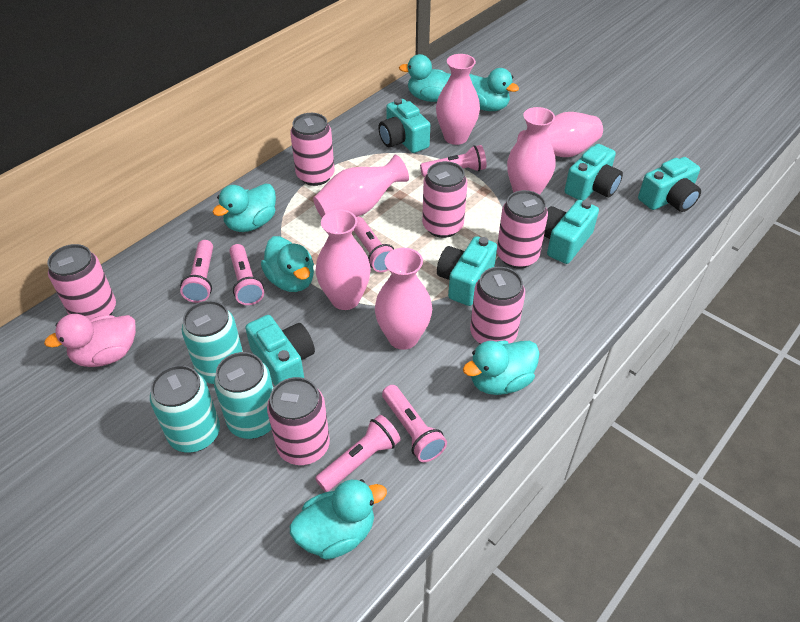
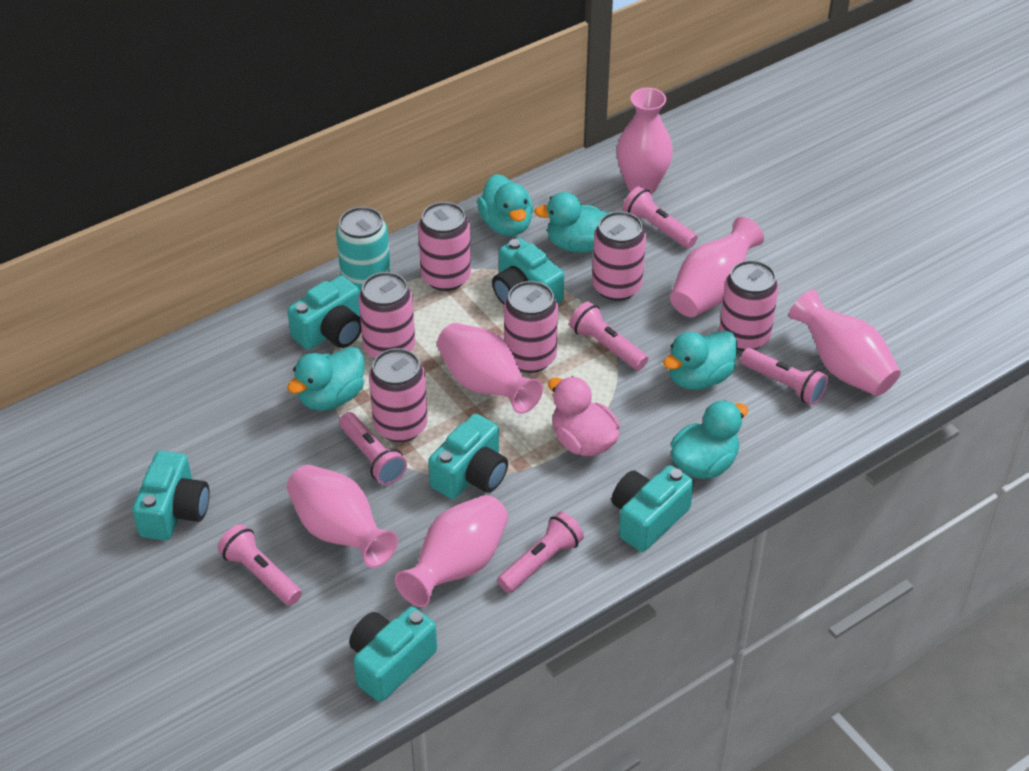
turquoise can: [150,365,220,452] [182,300,243,384] [214,352,273,439] = 3 -> [336,207,391,292] = 1
turquoise duck: [213,183,276,232] [261,236,314,292] [290,479,387,560] [399,54,451,102] [463,341,540,395] [469,68,519,111] = 6 -> [287,347,365,411] [477,174,533,236] [534,192,611,253] [663,330,737,390] [671,400,748,479] = 5

